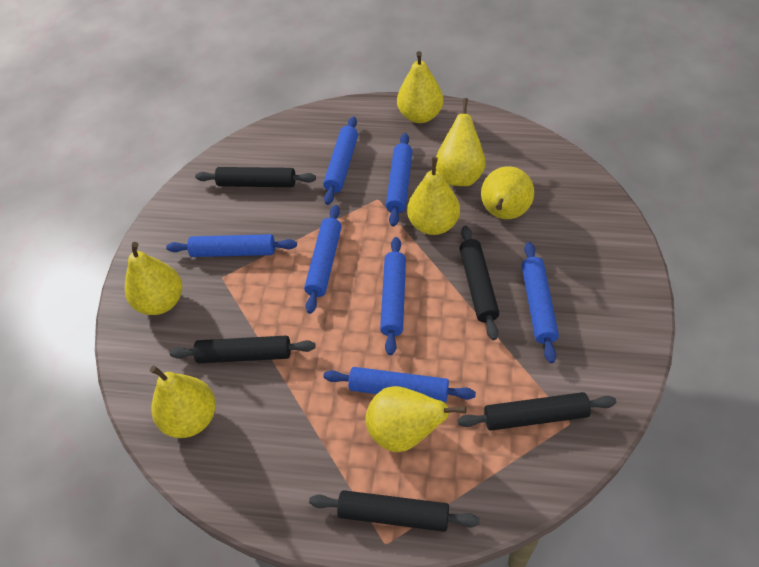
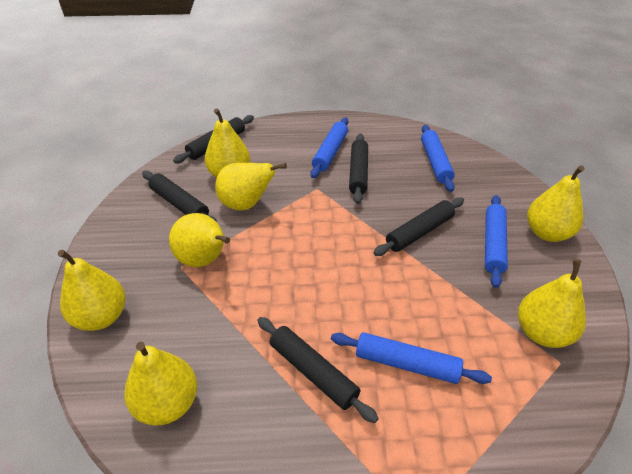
blue rolling pin: [166,234,297,257] [304,205,342,314] [323,116,358,205] [323,367,476,403] [380,237,406,355] [386,133,413,226] [522,242,559,363] = 7 -> [310,118,348,178] [331,332,492,384] [421,125,455,192] [485,195,508,288] = 4

